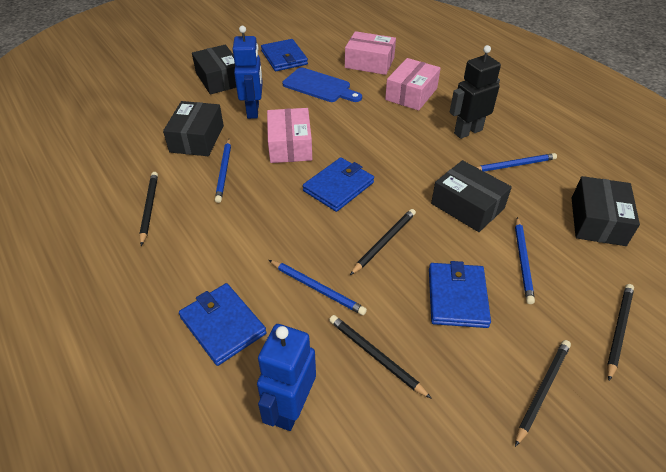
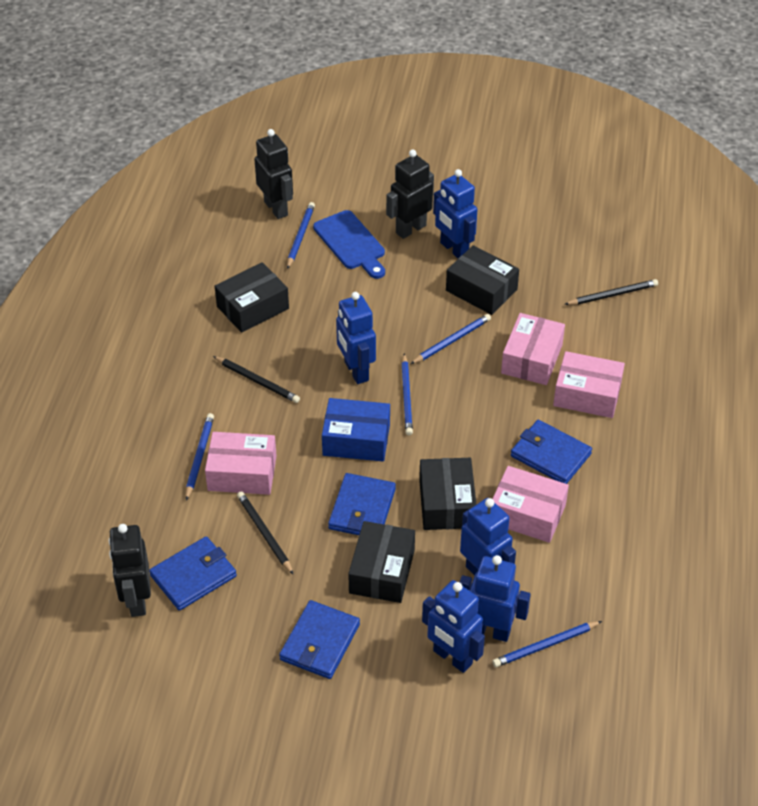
black pencil: [139,172,158,246] [329,315,432,399] [350,209,416,275] [515,340,571,447] [607,284,634,381] = 5 -> [213,356,300,403] [237,492,294,575] [564,279,658,305] = 3
black robot: [450,45,501,139] = 1 -> [109,524,151,617] [254,129,293,219] [386,150,434,239] = 3
blue box: none = 0 -> [322,398,390,461] = 1
blue pencil: [215,139,231,203] [269,260,367,315] [476,153,557,172] [515,217,535,304] = 4 -> [186,413,214,500] [287,202,315,269] [401,354,413,436] [411,314,491,364] [492,621,602,667] = 5
blue robot: [233,26,263,119] [257,324,316,431] = 2 -> [336,292,376,384] [422,580,485,673] [433,169,478,258] [460,498,516,575] [460,555,531,642] = 5
pink box: [267,108,312,163] [345,31,396,75] [385,58,441,111] = 3 -> [205,432,277,495] [493,466,569,543] [501,313,565,385] [553,351,625,418] = 4

